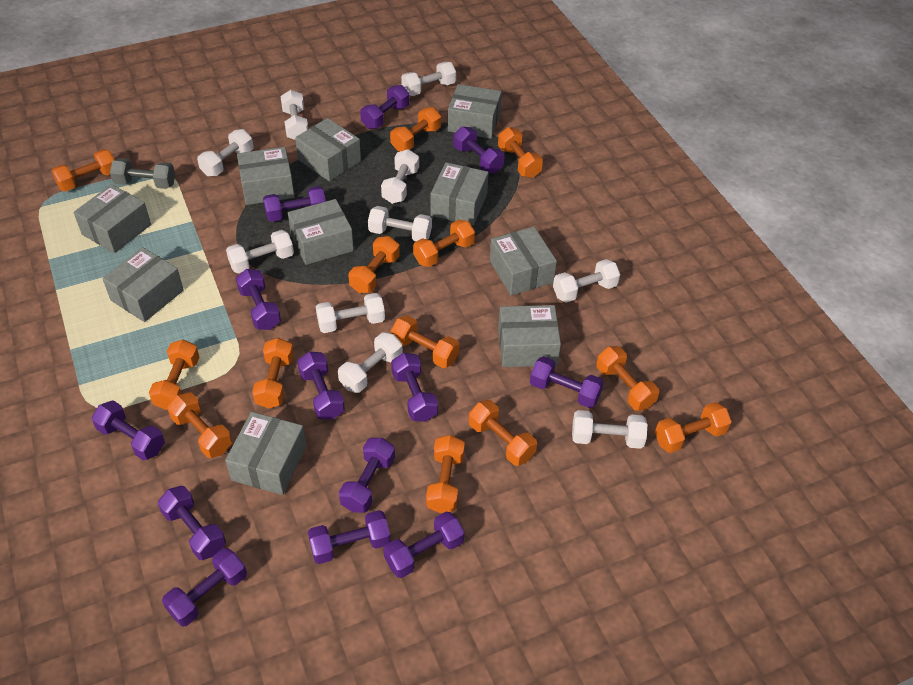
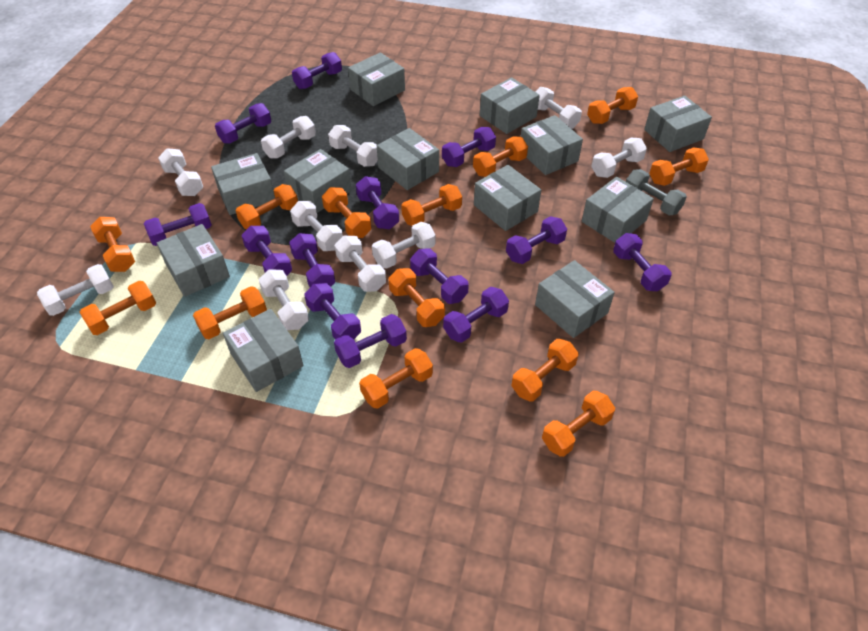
grey box: [74,184,151,253] [102,247,184,322] [225,412,307,495] [237,147,295,205] [288,199,354,265] [295,118,361,181] [431,162,489,225] [448,84,502,139] [490,227,557,296] [498,305,561,367] = 10 -> [157,224,230,297] [211,153,275,215] [223,309,303,392] [284,149,352,213] [348,52,405,106] [377,128,439,190] [474,165,541,231] [480,77,540,134] [521,115,583,175] [535,260,615,338] [582,177,654,243] [644,96,712,152] = 12

